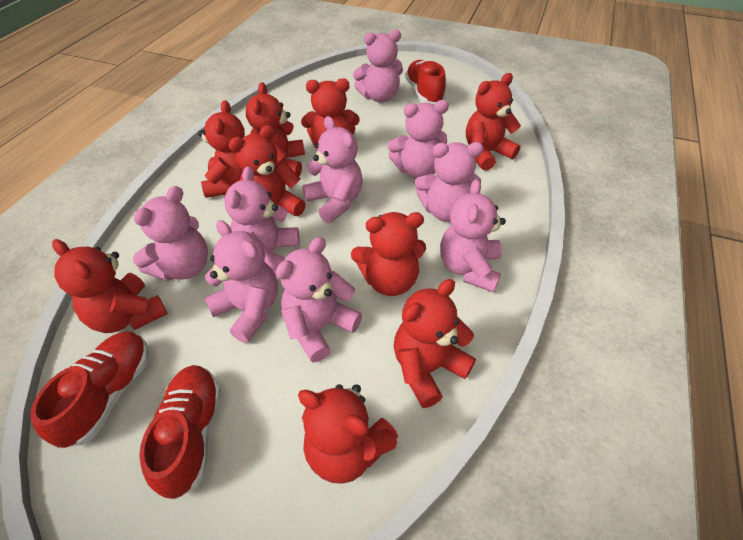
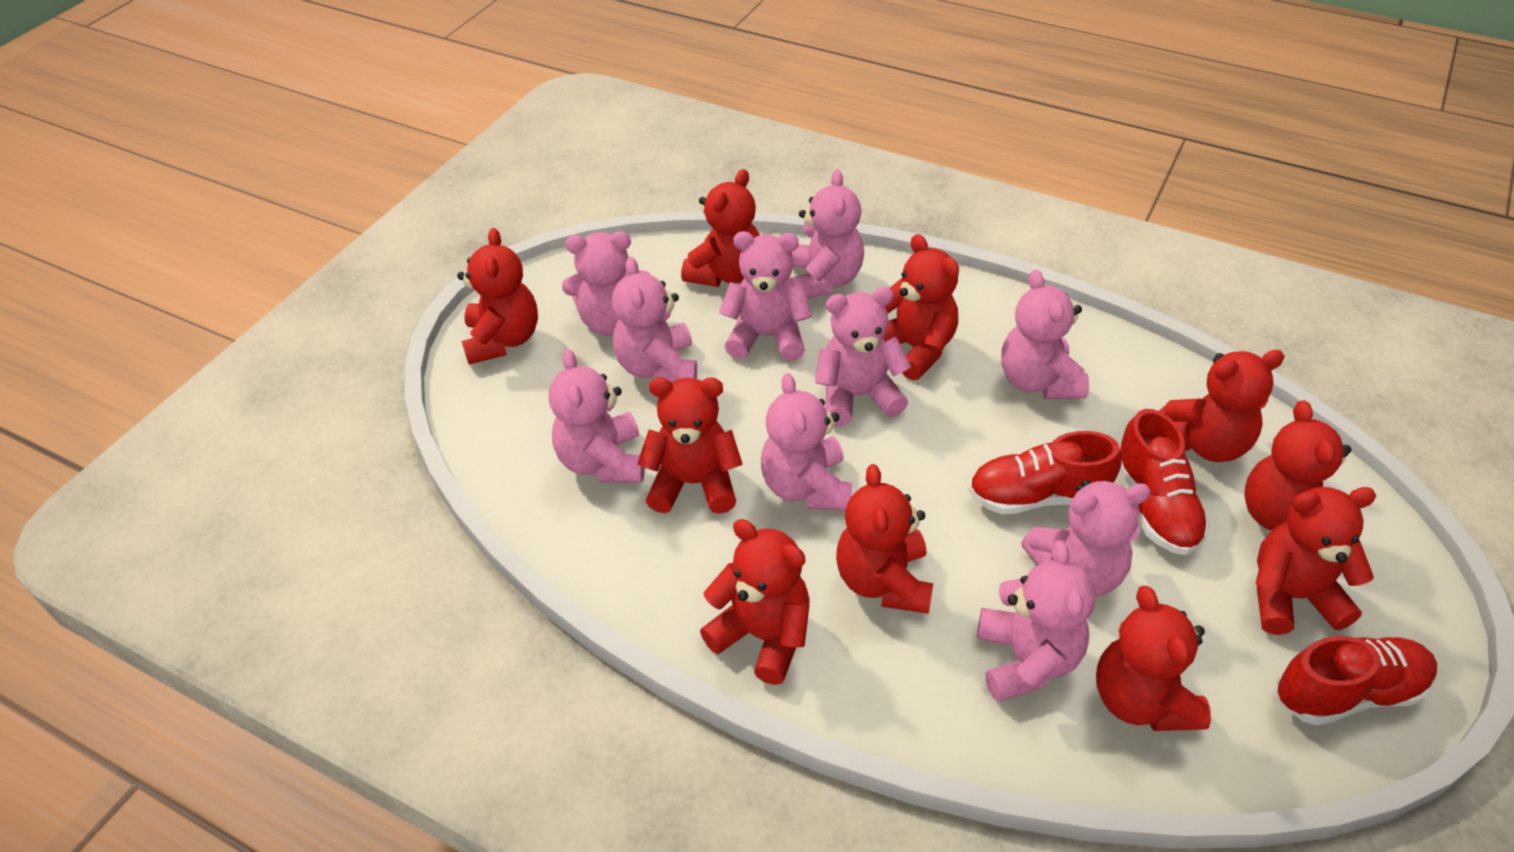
pink teddy bear: [133,186,208,281] [204,220,278,343] [224,166,300,276] [276,237,362,363] [302,116,363,223] [353,29,403,103] [388,100,449,178] [415,142,484,222] [440,179,506,293] = 9 -> [549,349,645,483] [562,231,651,336] [612,257,697,382] [719,231,812,361] [761,373,852,510] [790,170,864,298] [815,287,911,426] [977,540,1095,702] [1001,270,1089,399] [1021,480,1151,597] = 10
red teddy bear: [52,239,167,333] [198,100,245,198] [228,125,306,216] [246,82,305,177] [298,384,398,484] [301,78,360,149] [351,212,426,296] [394,279,476,408] [466,73,521,171] = 9 -> [457,228,538,364] [638,377,743,514] [681,169,759,287] [700,519,810,685] [836,464,933,614] [883,234,959,380] [1096,586,1211,731] [1159,350,1285,462] [1244,400,1351,531] [1255,487,1376,635] = 10

